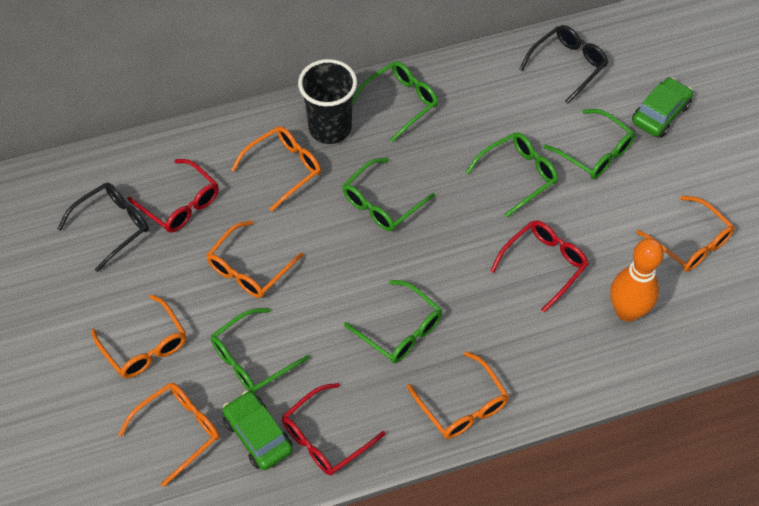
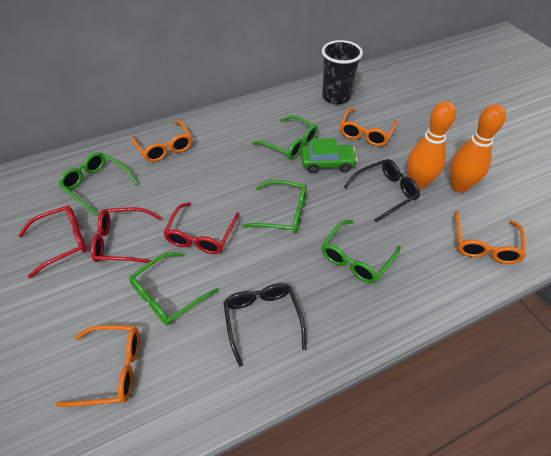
green car: [222,391,293,470] [632,77,693,137] = 2 -> [301,138,357,173] = 1
green glasses: [211,308,310,393] [342,158,435,231] [344,280,442,363] [352,61,438,142] [466,132,558,217] [543,109,635,179] = 6 -> [59,152,138,216] [129,252,219,326] [242,180,307,233] [252,116,318,160] [322,220,401,283] = 5
orange bowling pin: [610,238,664,322] = 1 -> [407,101,456,190] [450,104,506,193] = 2
orange glasses: [91,295,186,378] [118,383,219,487] [206,220,303,298] [231,126,321,211] [407,352,509,439] [636,196,735,272] = 6 -> [56,325,140,407] [131,120,192,162] [340,108,398,146] [455,211,526,264] = 4

